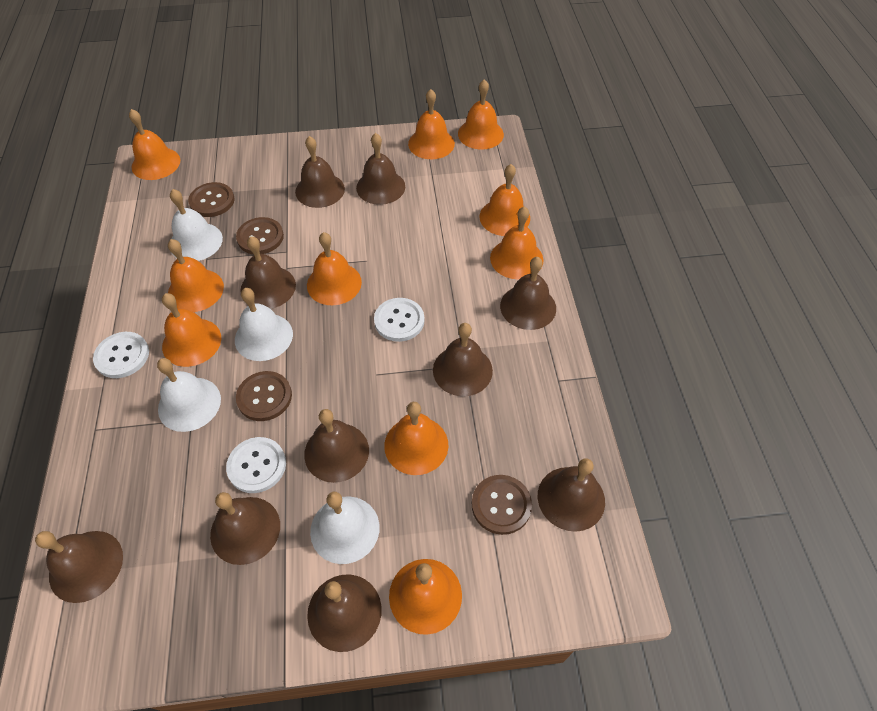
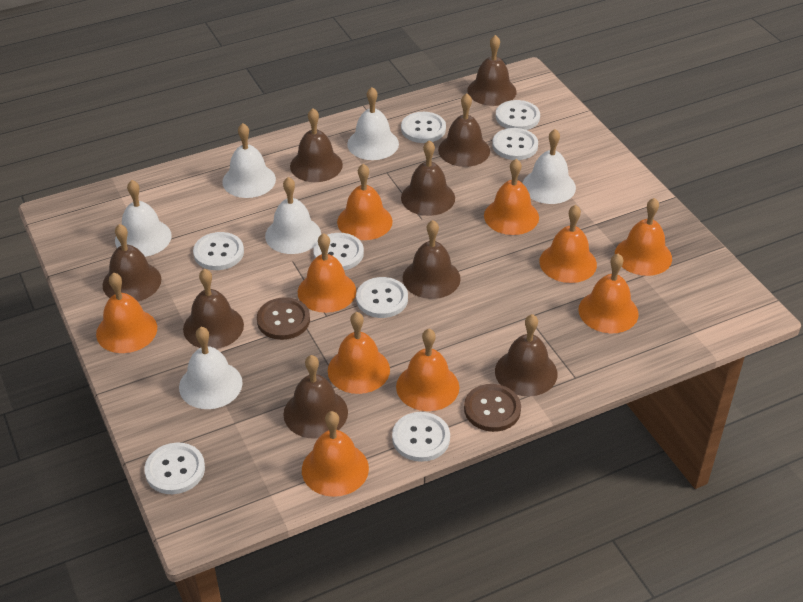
brown bell: [35,531,123,603] [210,492,280,565] [240,236,296,309] [295,136,345,208] [304,409,369,483] [307,575,382,652] [356,133,405,205] [433,323,493,396] [500,257,556,330] [538,458,605,532] = 10 -> [102,224,161,302] [183,269,244,349] [283,355,348,439] [290,108,343,182] [401,140,455,216] [403,220,461,299] [438,93,490,167] [467,35,516,106] [495,314,557,396] = 9
brown button: [188,182,235,217] [236,217,284,254] [236,371,292,421] [472,475,532,535] = 4 -> [257,297,310,340] [464,384,521,432] = 2
white bell: [157,358,221,432] [170,189,223,261] [235,288,293,361] [310,492,380,564] = 4 -> [115,180,172,257] [179,327,243,409] [222,123,276,198] [265,177,321,254] [347,87,399,160] [523,129,576,204] = 6
white button: [93,332,149,378] [226,437,286,493] [374,298,425,342] = 3 -> [144,443,205,494] [193,232,244,270] [313,233,364,270] [356,277,408,318] [392,412,450,462] [401,112,446,143] [492,128,538,160] [496,100,540,130] = 8

